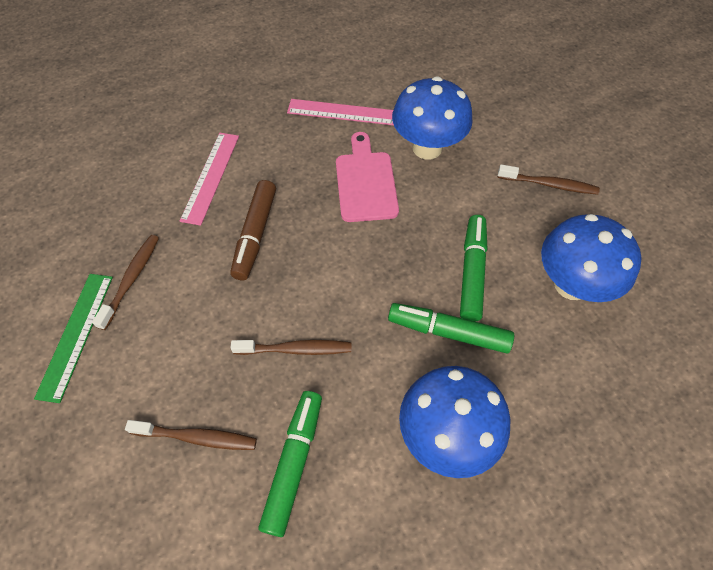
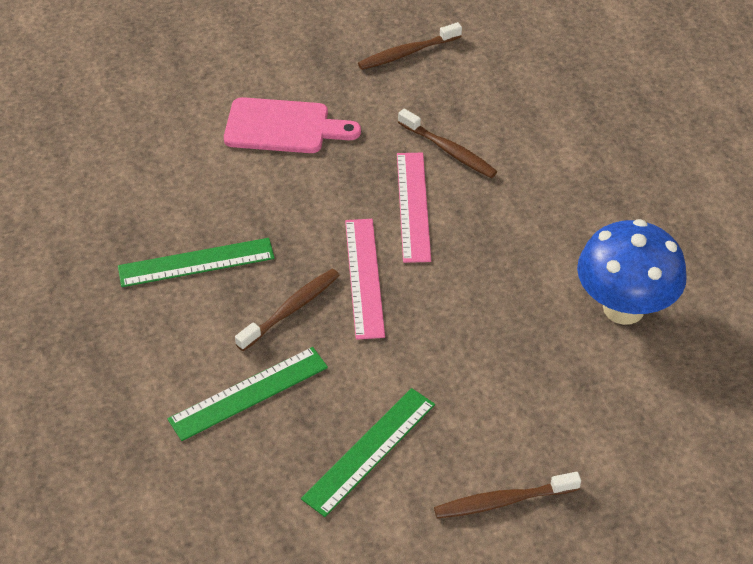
blue mushroom: [392,76,473,160] [399,366,510,478] [541,214,641,302] = 3 -> [577,219,687,325] = 1
brown marker: [230,180,276,280] = 1 -> none = 0
green marker: [258,391,322,537] [388,303,514,354] [460,215,487,322] = 3 -> none = 0
green ruler: [34,274,113,403] = 1 -> [118,238,275,287] [168,347,328,441] [301,388,435,517] = 3

